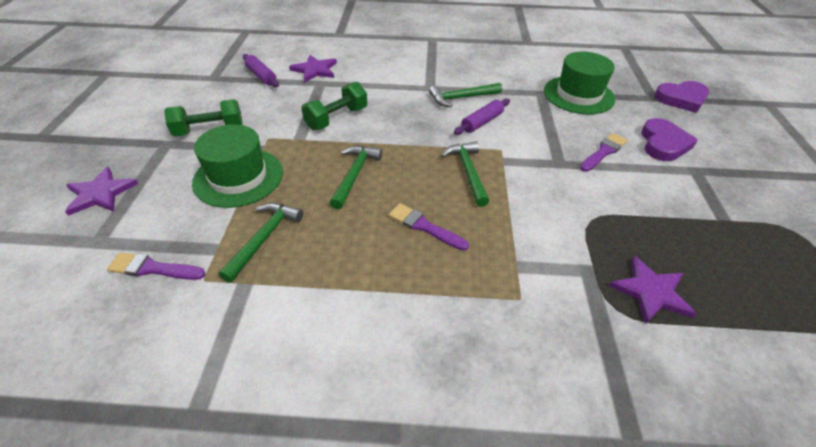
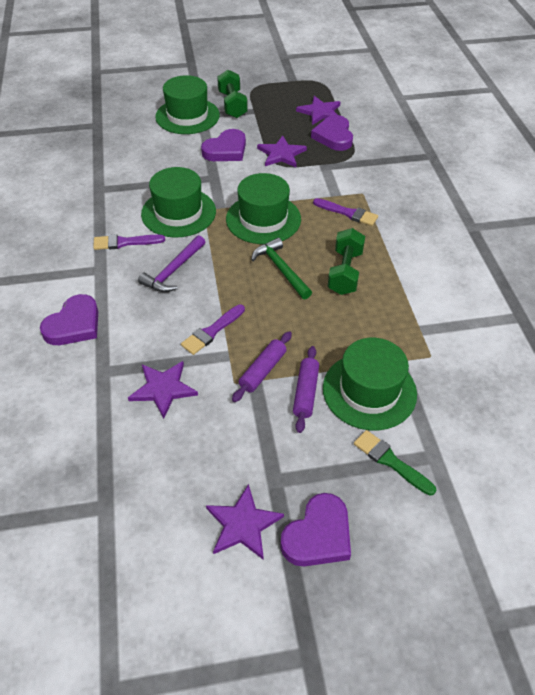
green brush: none = 0 -> [354,430,436,496] = 1
green hammer: [219,203,303,283] [330,146,382,210] [429,83,502,107] [441,141,489,207] = 4 -> [251,238,312,299] = 1
green hat: [192,124,283,208] [544,52,615,114] = 2 -> [141,167,216,238] [155,75,220,134] [226,173,301,244] [323,338,417,430] = 4
purple hammer: none = 0 -> [138,235,205,292] = 1
purple heart: [641,118,698,161] [654,81,709,113] = 2 -> [40,294,98,345] [201,129,246,161] [280,493,351,566] [311,115,353,151] = 4
purple star: [65,167,138,216] [289,55,337,83] [609,256,696,324] = 3 -> [128,361,198,419] [206,484,284,560] [257,136,307,167] [296,96,340,125] = 4

